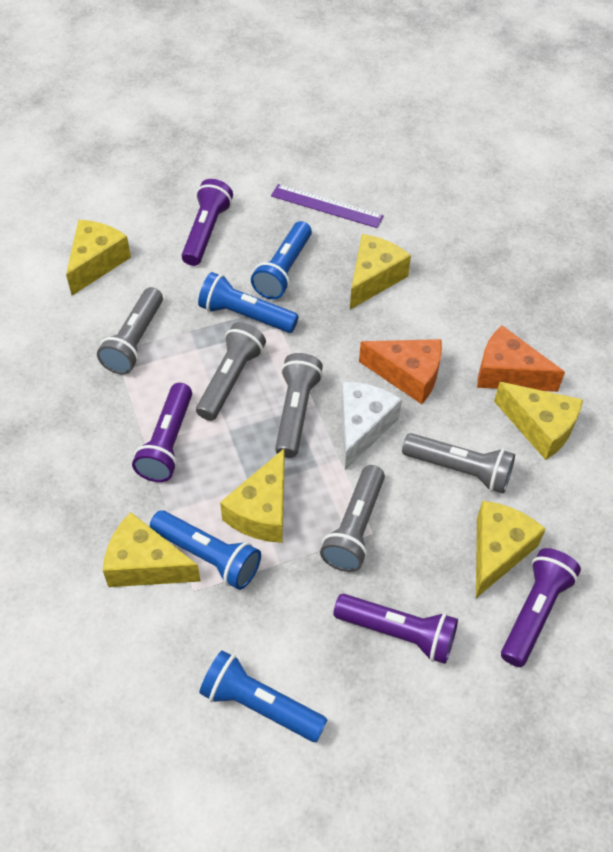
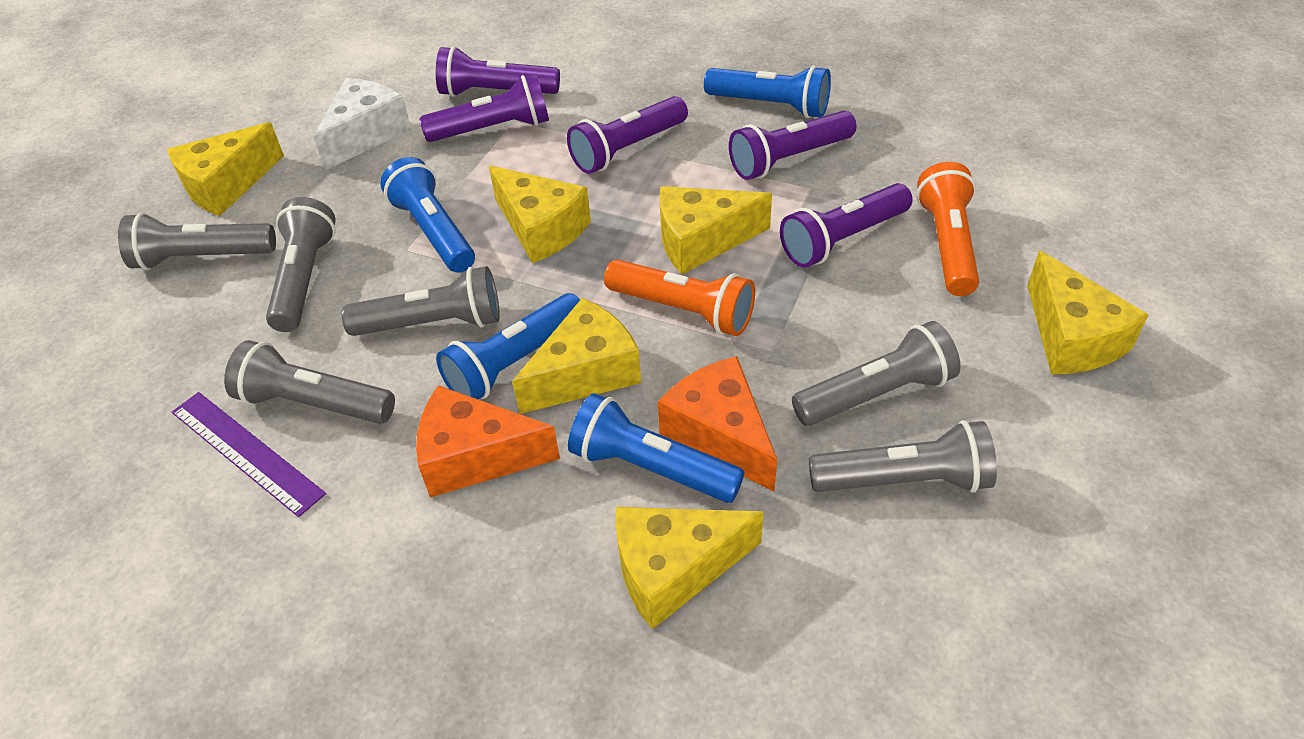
grey flashlight: [97,287,163,374] [196,322,266,421] [275,353,323,458] [320,465,385,572] [402,433,515,494] = 5 -> [118,212,276,270] [224,340,395,424] [266,197,336,332] [341,266,500,336] [792,321,961,426] [809,420,997,493] = 6
orange flashlight: none = 0 -> [604,259,755,336] [916,162,979,296] = 2
purple flashlight: [132,383,192,482] [182,179,233,266] [333,594,458,664] [501,548,581,667] = 4 -> [419,74,549,142] [436,46,560,97] [567,96,688,174] [729,111,856,180] [780,183,913,267] = 5

